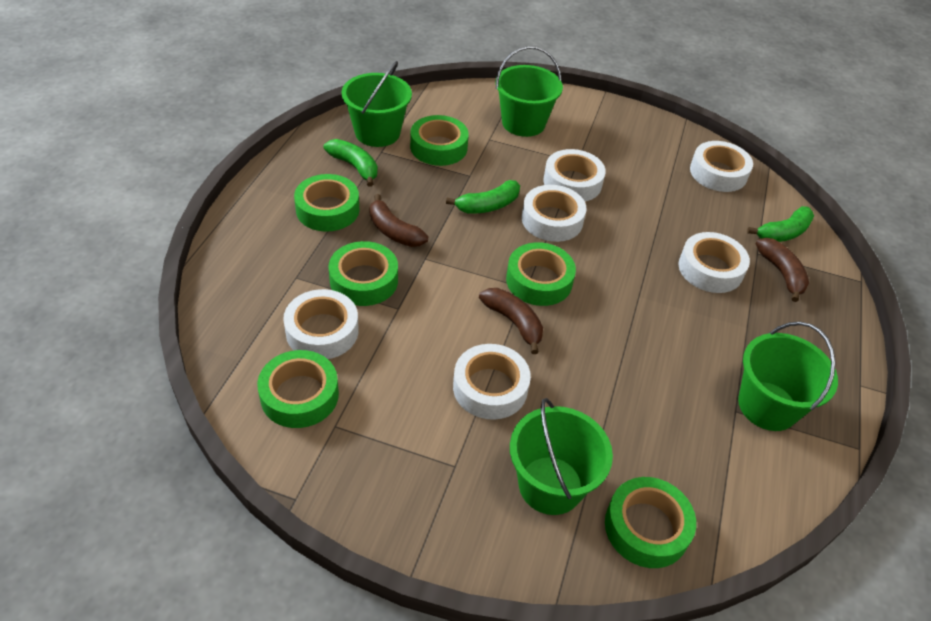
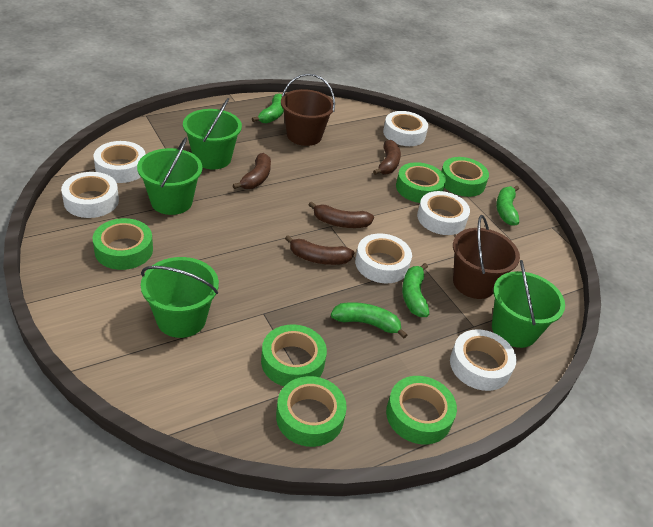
brown banana: [369,194,428,247] [479,288,543,354] [756,238,809,302] = 3 -> [233,153,271,189] [285,235,354,265] [309,201,374,228] [373,140,401,175] = 4
brown bucket: none = 0 -> [281,74,335,146] [453,215,520,299] = 2
green banana: [324,139,378,187] [446,180,520,214] [747,206,814,242] = 3 -> [252,93,284,123] [331,302,407,339] [402,263,429,317] [496,186,519,226] = 4

